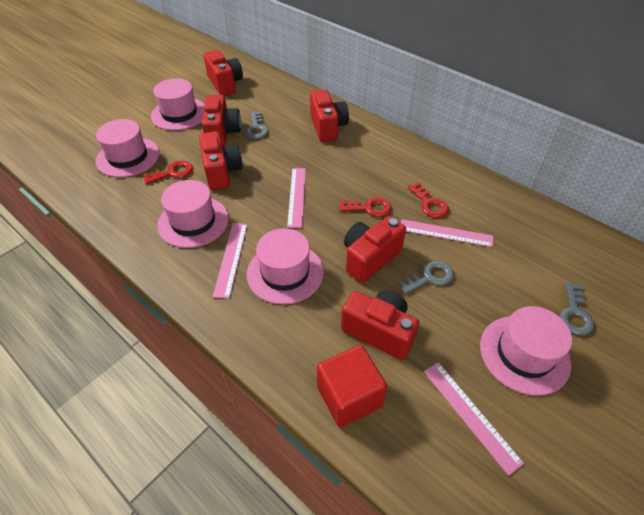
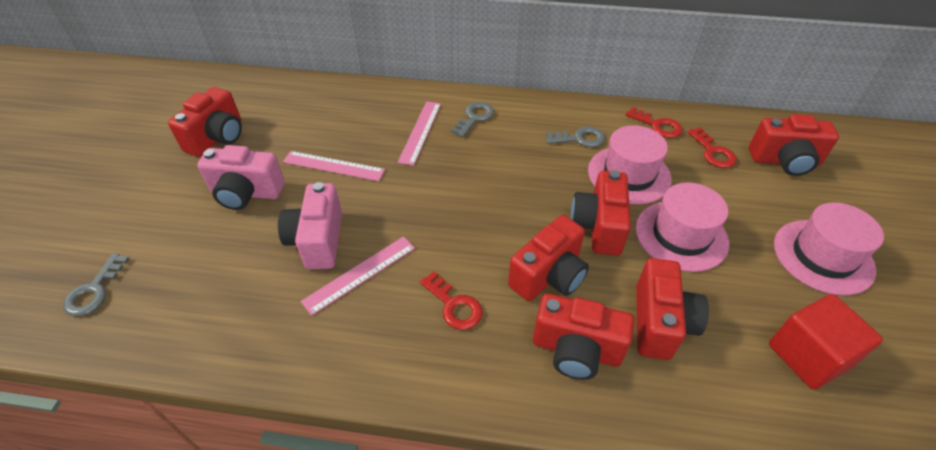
pink camera: none = 0 -> [197,145,285,210] [278,182,342,270] = 2
pink hat: [96,119,159,177] [151,78,205,131] [157,180,229,248] [247,228,324,305] [480,306,572,396] = 5 -> [588,125,672,204] [635,183,729,272] [774,202,884,296] = 3
pink ruler: [213,223,248,299] [287,168,306,228] [401,219,493,247] [424,362,524,476] = 4 -> [283,151,385,181] [301,236,415,316] [398,101,441,166] = 3

